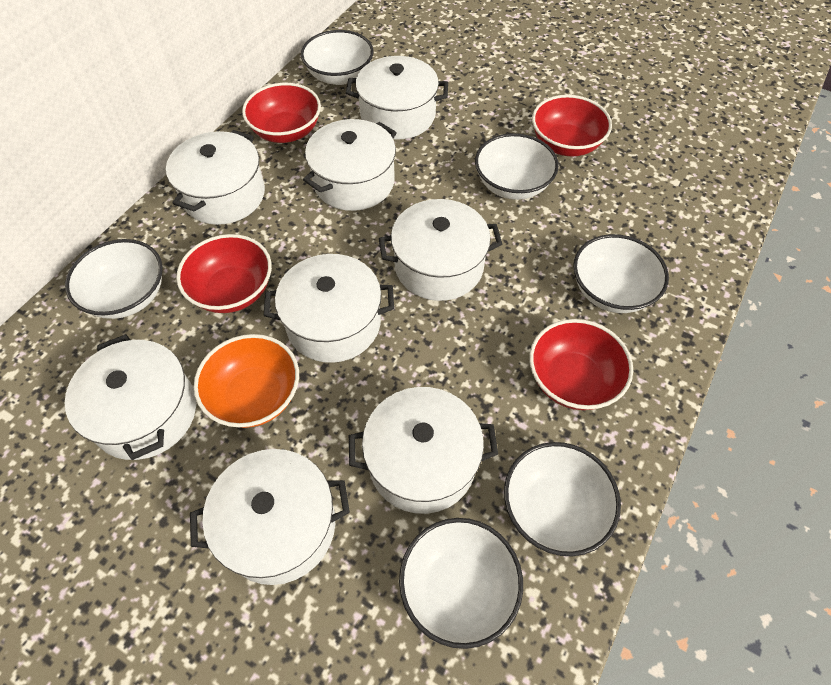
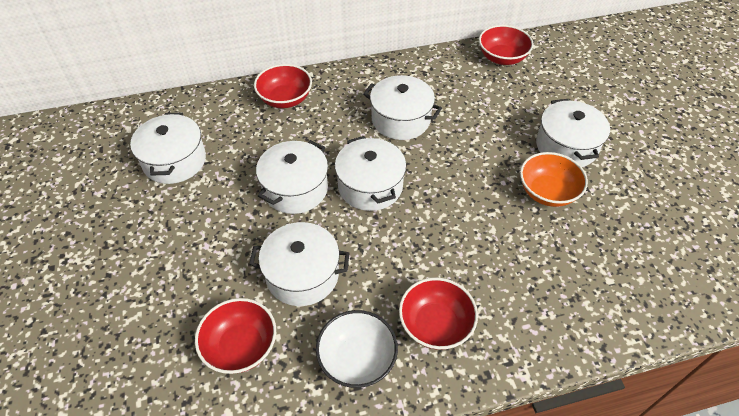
white bowl: [65,239,163,319] [301,30,374,85] [399,518,523,649] [475,133,559,200] [504,442,621,556] [573,234,669,313] = 6 -> [316,310,398,388] = 1
white pot: [65,334,196,460] [166,130,265,225] [190,449,350,585] [264,254,394,363] [303,119,397,211] [346,56,448,139] [349,387,498,514] [379,199,502,301] = 8 -> [130,112,206,184] [249,222,350,306] [256,140,328,214] [335,136,406,211] [363,75,442,140] [536,99,610,167] = 6

